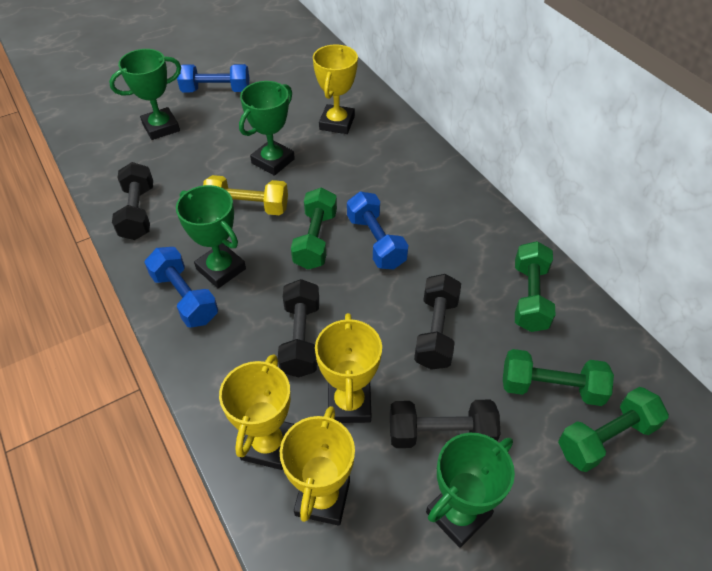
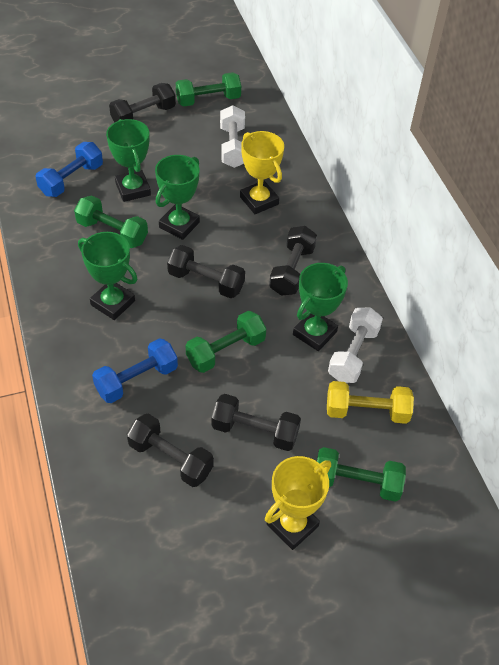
black dumbbell: [112,162,153,240] [278,279,319,378] [390,400,500,448] [414,274,461,370] = 4 -> [109,83,176,123] [127,413,214,487] [167,245,245,298] [211,394,301,451] [269,226,317,296] = 5
blue dumbbell: [144,247,218,328] [177,64,249,92] [347,192,408,269] = 3 -> [35,142,103,197] [92,338,178,403] = 2
white dumbbell: none = 0 -> [220,105,245,168] [328,308,383,383] = 2
yellow trophy: [219,354,294,470] [280,406,355,526] [313,44,358,134] [315,313,382,423] = 4 -> [240,131,284,214] [265,456,331,550] = 2

